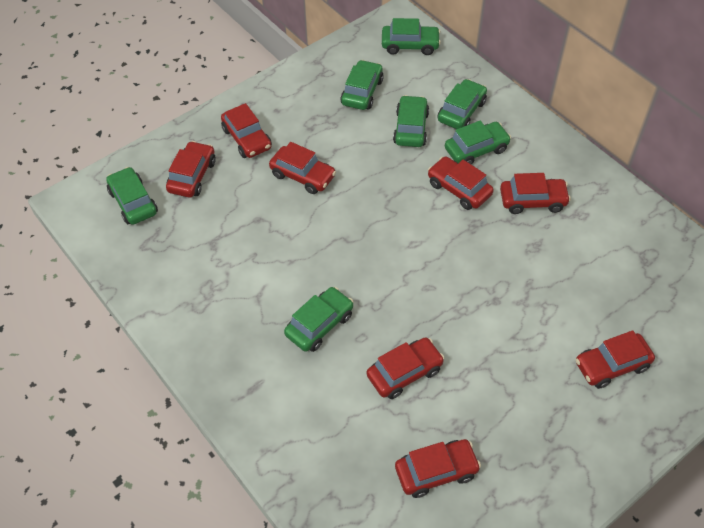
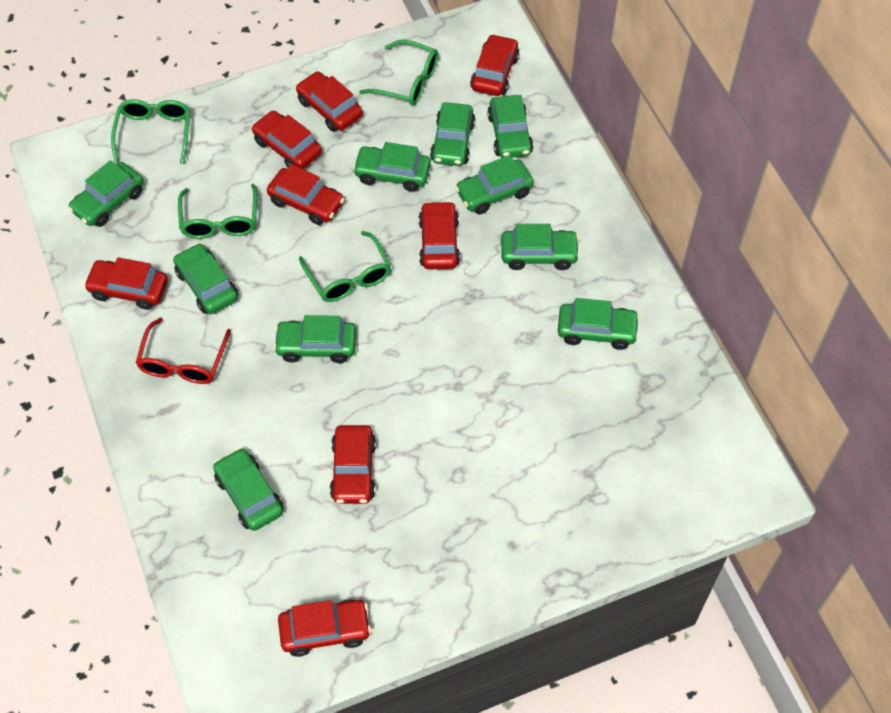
green car: [106,167,158,225] [284,287,353,352] [340,60,384,110] [382,18,441,55] [393,95,429,147] [438,79,487,129] [445,121,511,164] = 7 -> [68,160,143,227] [173,243,238,314] [213,448,284,531] [273,315,356,363] [353,142,431,192] [430,102,475,166] [455,155,534,214] [487,95,533,158] [501,224,580,270] [558,298,640,350] = 10
green glasses: none = 0 -> [111,99,190,164] [178,184,257,239] [299,231,391,302] [359,40,438,106] = 4
red glasses: none = 0 -> [136,318,231,384] = 1

